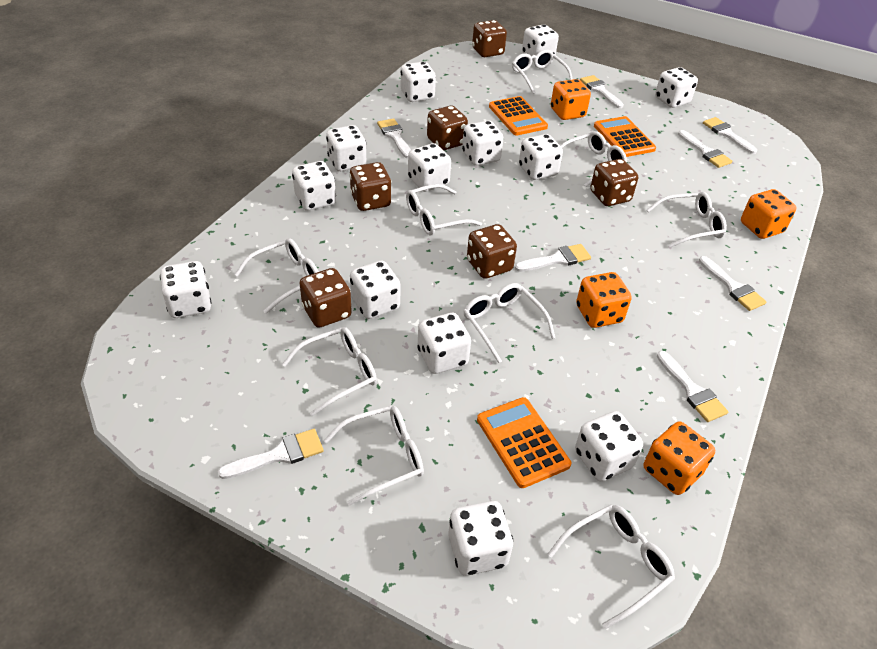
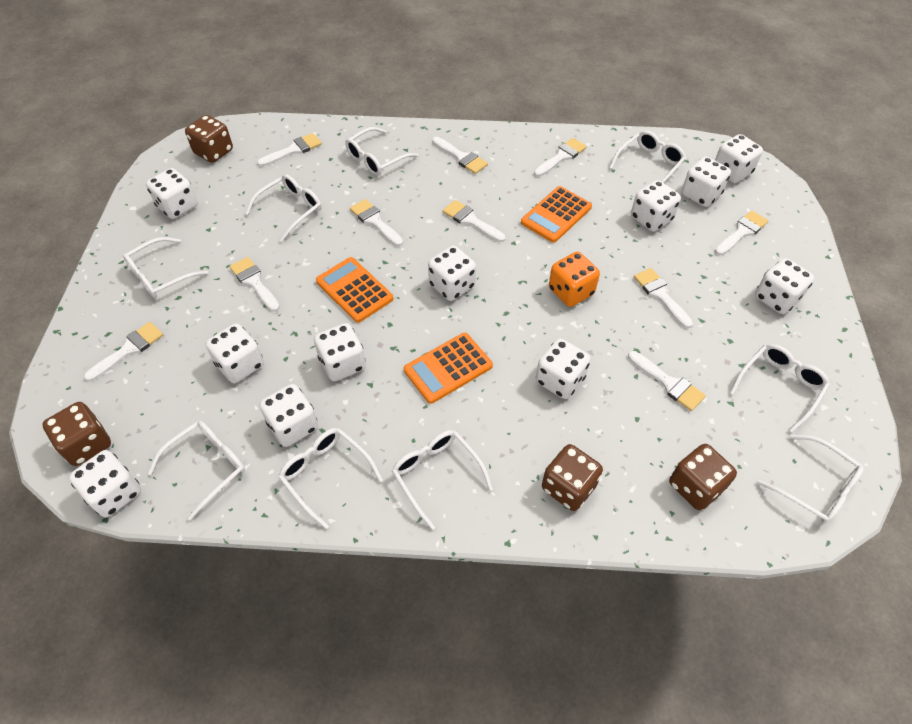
brown dice: [299,268,352,328] [349,162,392,211] [427,106,468,150] [467,224,517,279] [472,20,507,57] [590,159,638,206] = 6 -> [43,402,111,466] [185,115,233,163] [542,444,603,511] [669,444,737,510] = 4
orange dice: [551,79,591,120] [576,272,632,328] [644,422,715,495] [741,189,796,239] = 4 -> [549,252,600,307] = 1
white brush: [218,429,324,479] [377,118,411,158] [515,244,591,272] [580,75,624,108] [657,351,728,422] [678,130,732,168] [699,256,766,311] [703,117,757,154] = 8 -> [84,322,163,381] [230,257,280,312] [257,133,322,167] [350,199,403,246] [432,137,488,174] [443,200,506,242] [534,138,587,177] [628,351,706,411] [634,268,693,328] [715,211,768,255] = 10
white dice: [160,261,211,318] [292,161,336,211] [326,125,366,171] [350,261,401,319] [400,61,436,102] [408,143,451,192] [417,313,471,374] [448,501,513,576] [462,121,504,166] [519,134,563,180] [522,24,559,61] [575,411,643,481] [655,67,698,108] = 13 -> [69,450,141,517] [146,168,198,219] [206,324,264,383] [259,384,318,447] [314,323,366,381] [428,246,476,301] [536,339,590,399] [631,180,681,232] [681,157,731,207] [715,134,763,183] [755,258,814,314] = 11

